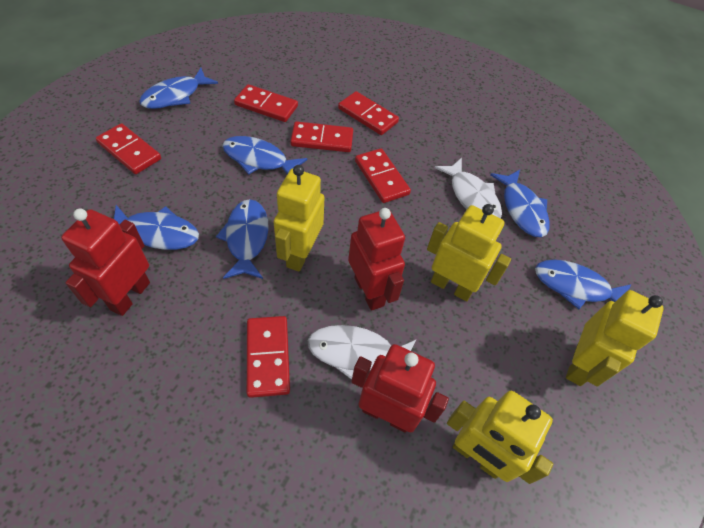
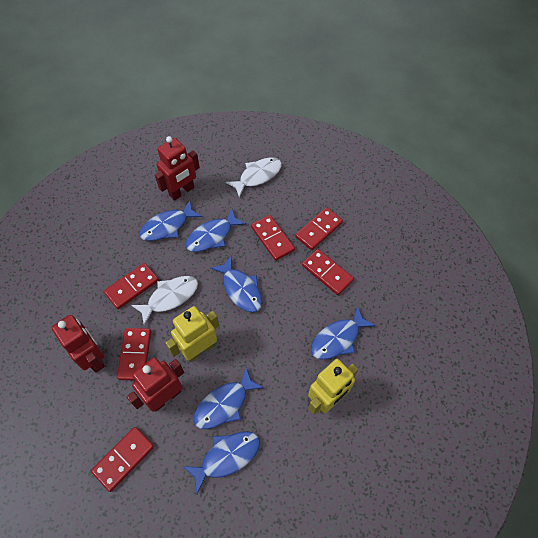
yellow robot: [274,165,325,272] [427,204,511,302] [447,391,553,484] [566,290,663,386] = 4 -> [165,306,219,362] [308,359,358,415] = 2

